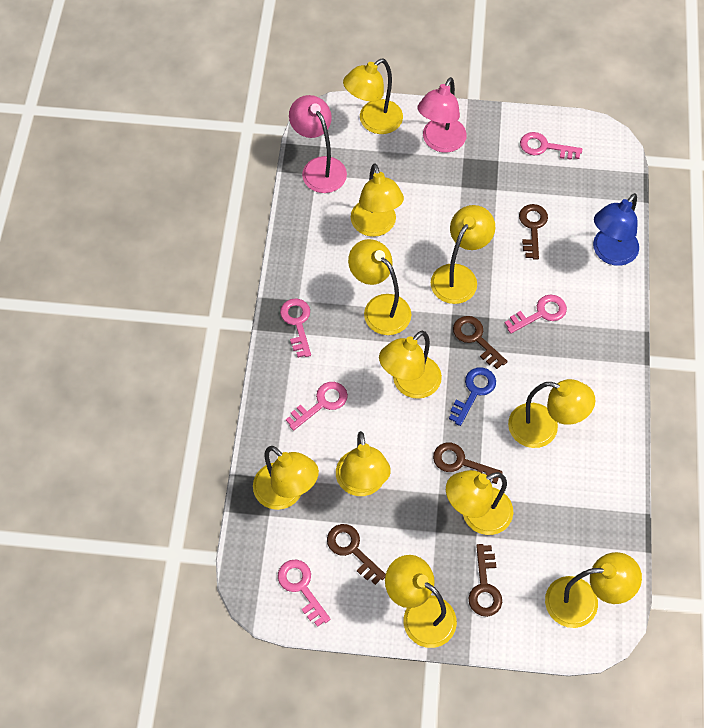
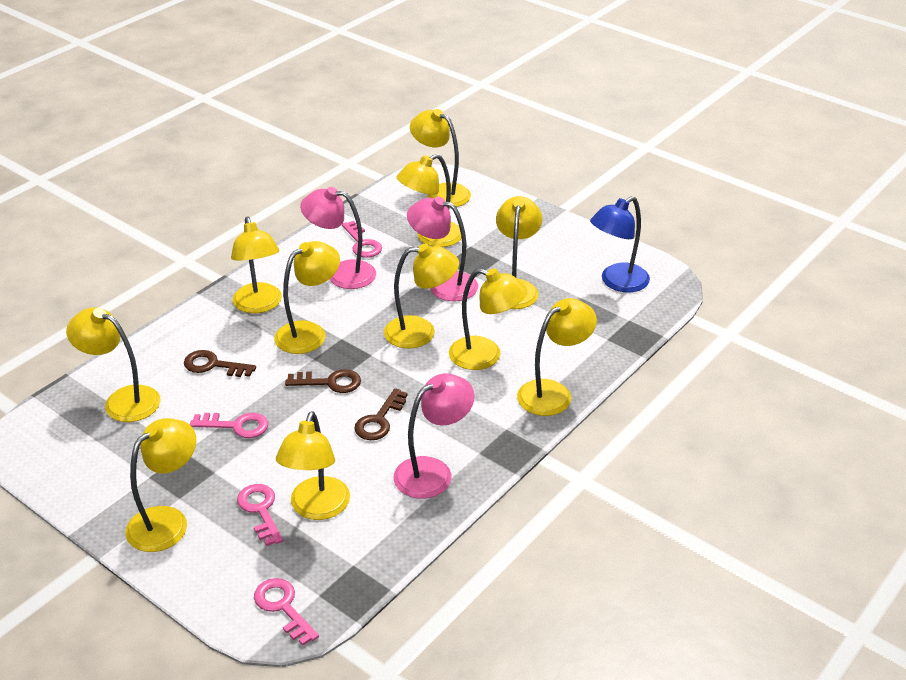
blue key: [449,367,496,426] = 1 -> none = 0
brown key: [327,524,386,585] [433,443,503,484] [453,316,508,369] [469,544,502,617] [519,204,548,259] = 5 -> [184,350,256,377] [285,369,361,393] [354,388,408,440] = 3
pink key: [278,559,331,627] [280,298,311,358] [286,382,348,431] [505,295,567,334] [520,132,582,160] = 5 -> [190,413,268,438] [237,484,283,546] [254,578,319,645] [342,221,382,258] = 4
pink lamp: [289,95,347,193] [417,77,467,153] = 2 -> [300,187,376,289] [393,373,475,499] [407,197,478,301] = 3

